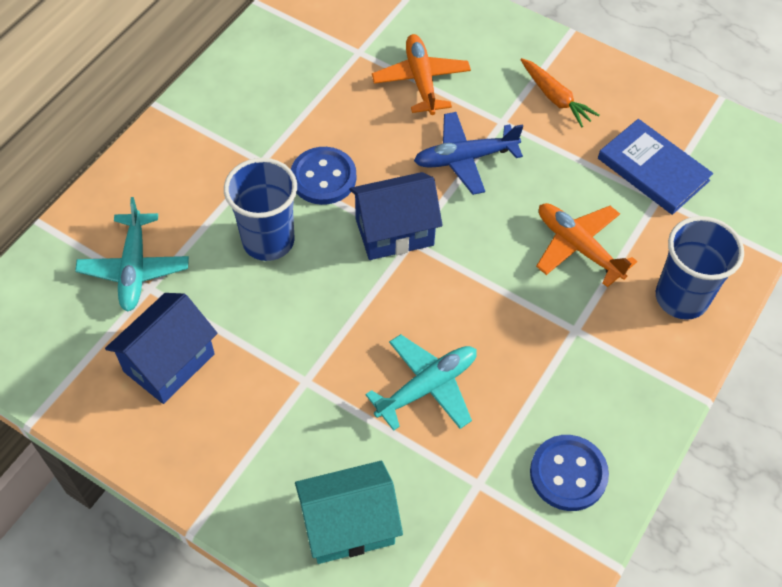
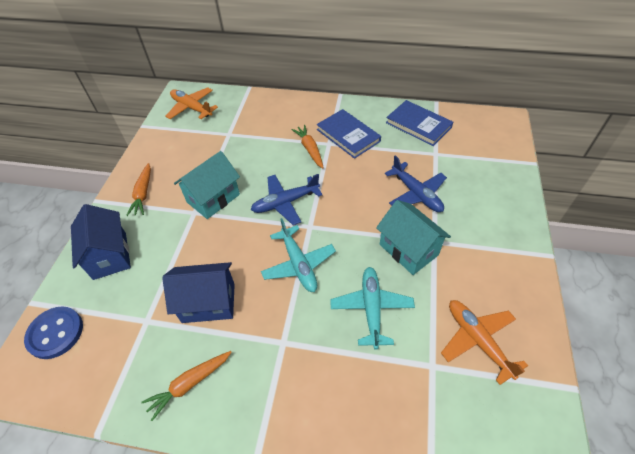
blue book: [598,119,713,215] = 1 -> [317,109,381,159] [386,100,453,146] = 2
blue button: [291,147,356,205] [530,435,609,511] = 2 -> [24,306,83,359] = 1
blue cup: [224,158,297,261] [656,216,744,320] = 2 -> none = 0
blue plane: [414,112,523,195] = 1 -> [251,174,323,225] [385,155,447,212] = 2
orange carrot: [520,58,599,128] = 1 -> [126,163,151,216] [141,351,232,421] [291,125,324,168] = 3
turquoise house: [295,461,403,564] = 1 -> [174,151,240,219] [376,200,451,275] = 2

